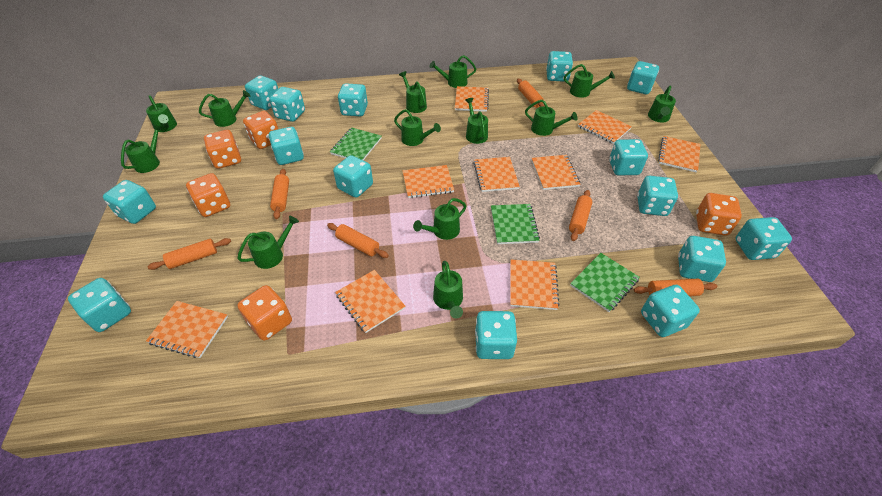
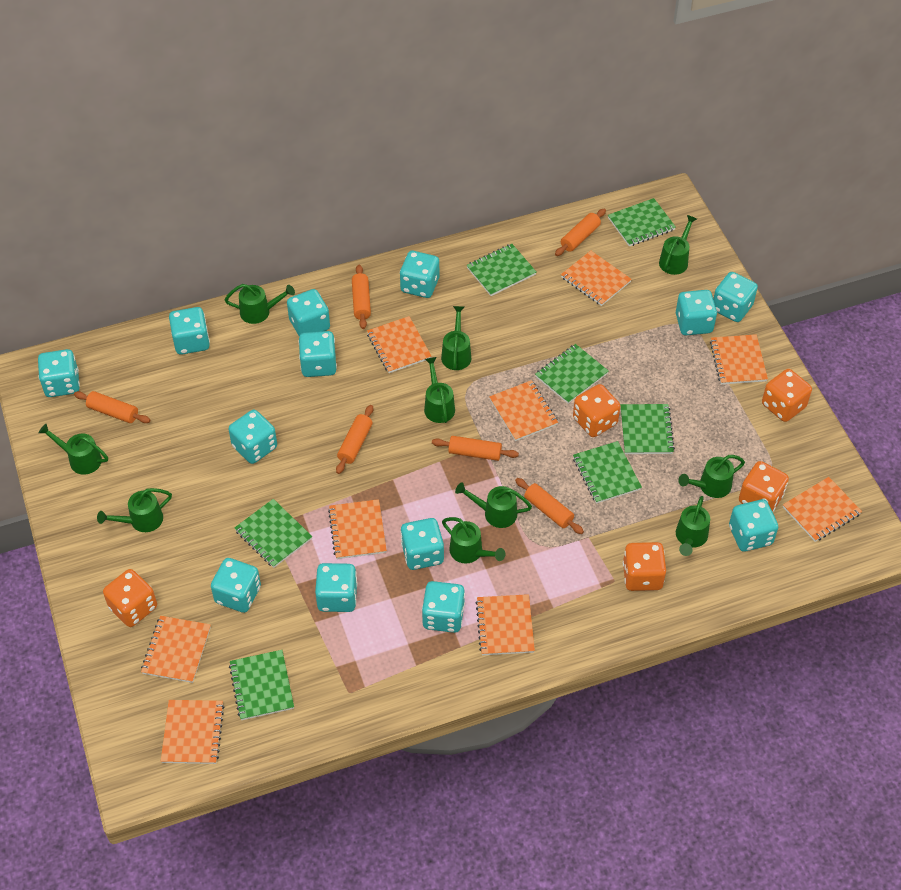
green notebook: [330,128,382,160] [491,204,540,244] [570,253,640,312] = 3 -> [229,650,294,720] [234,499,312,568] [467,244,536,296] [535,344,609,404] [573,441,642,504] [608,198,676,247] [621,404,675,454] = 7
green watering can: [121,124,163,173] [146,95,177,132] [199,90,250,127] [237,216,299,269] [394,109,441,146] [399,71,427,113] [413,198,466,240] [429,55,476,88] [433,261,463,318] [465,98,488,144] [525,100,577,136] [564,64,615,98] [648,86,676,122] = 13 -> [38,424,108,475] [97,488,172,532] [225,284,295,324] [424,357,455,423] [441,306,471,370] [442,517,505,564] [455,482,532,528] [659,215,697,275] [676,496,710,556] [678,455,745,498] = 10
turquoise dice: [68,278,131,332] [103,180,156,224] [245,75,278,110] [269,87,305,122] [269,127,304,165] [333,155,373,198] [338,83,368,116] [475,311,517,359] [546,51,573,82] [609,139,648,175] [627,61,659,94] [637,176,678,216] [641,285,700,337] [678,236,726,282] [735,217,792,260] = 15 -> [38,349,80,397] [169,307,210,355] [211,558,261,613] [228,410,277,464] [287,289,330,337] [299,331,337,377] [315,563,358,612] [400,251,439,298] [400,518,444,570] [422,581,465,633] [676,290,717,335] [713,272,758,322] [729,499,778,552] = 13

